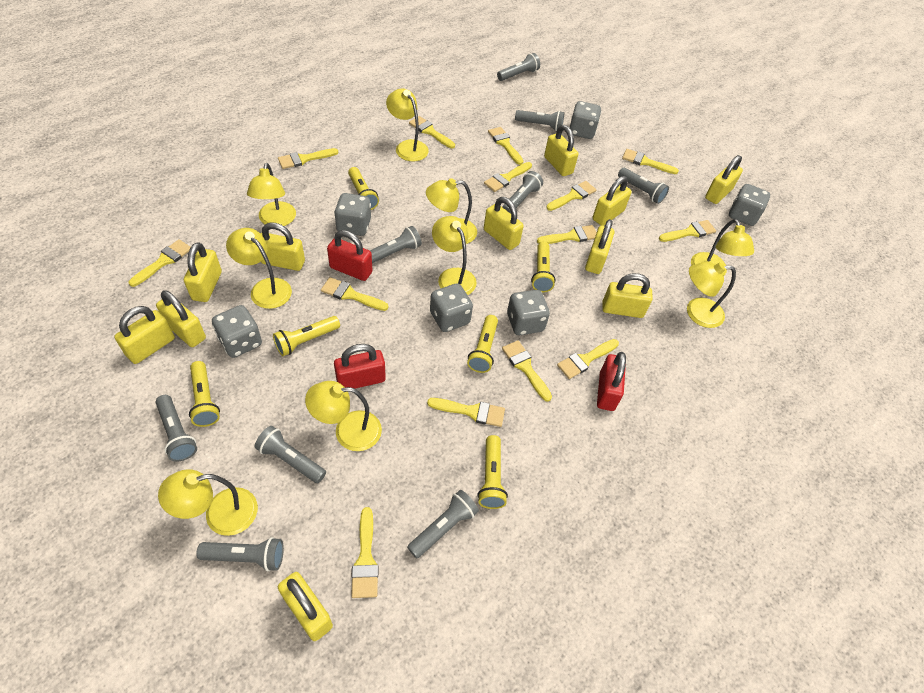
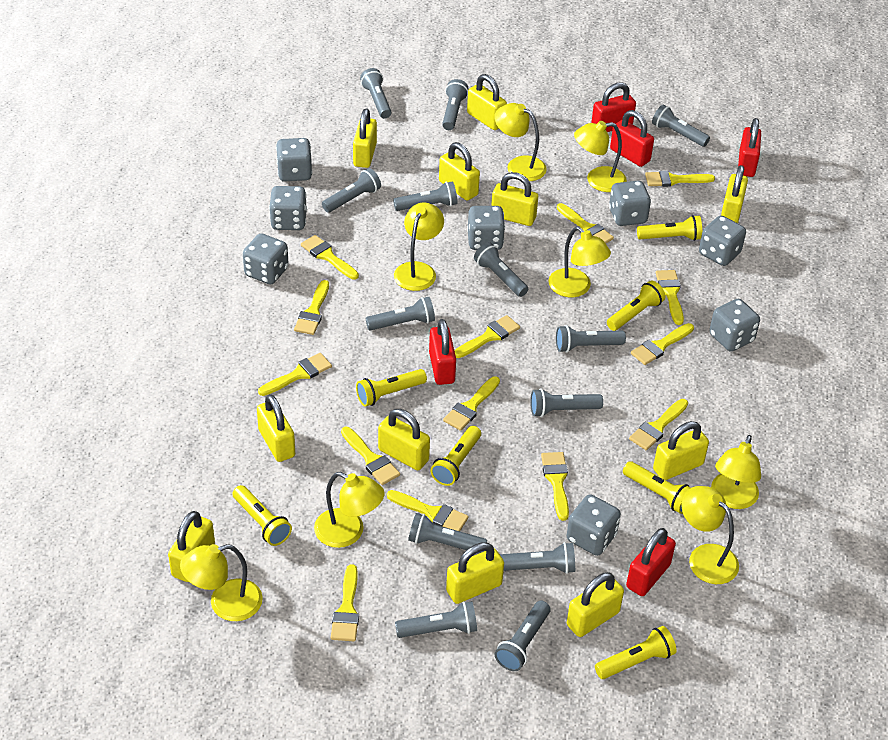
grey dice: [212,305,262,358] [334,193,371,236] [430,283,473,332] [507,290,550,335] [570,101,601,139] [729,184,770,226] = 6 -> [243,233,289,284] [269,186,307,230] [276,138,313,181] [467,206,505,250] [567,494,621,556] [609,181,651,226] [699,215,746,266] [709,299,760,351] = 8
grey flashlight: [155,395,197,462] [196,537,284,572] [255,426,326,483] [370,226,422,263] [407,490,479,558] [497,53,540,81] [502,171,543,214] [515,110,564,131] [618,168,669,204] = 9 -> [322,168,381,213] [360,68,392,119] [366,297,435,331] [393,181,457,211] [395,601,477,638] [408,513,487,554] [442,79,469,130] [474,242,528,297] [495,601,550,671] [500,542,575,574] [530,388,603,417] [556,325,626,353] [652,105,710,147] = 13
red padlock: [327,230,372,281] [334,344,386,389] [597,352,626,411] = 3 -> [429,319,456,385] [591,82,636,132] [610,110,654,167] [626,528,676,596] [738,118,761,177] = 5
yellow flashlight: [189,361,220,427] [273,316,340,356] [348,167,379,210] [467,315,498,373] [478,435,508,509] [531,242,555,292] = 6 -> [232,485,292,546] [356,369,427,407] [430,426,481,486] [595,626,677,679] [607,280,665,331] [623,461,691,514] [637,215,702,241] = 7
yellow lamp: [158,469,258,536] [226,228,292,309] [247,163,296,226] [305,381,382,451] [386,88,429,162] [426,178,477,244] [432,216,477,295] [687,262,736,328] [691,219,754,275] = 9 -> [180,544,263,621] [314,472,384,548] [394,202,444,291] [494,103,547,181] [548,226,611,297] [574,121,627,192] [681,486,739,584] [711,435,761,509] = 8

